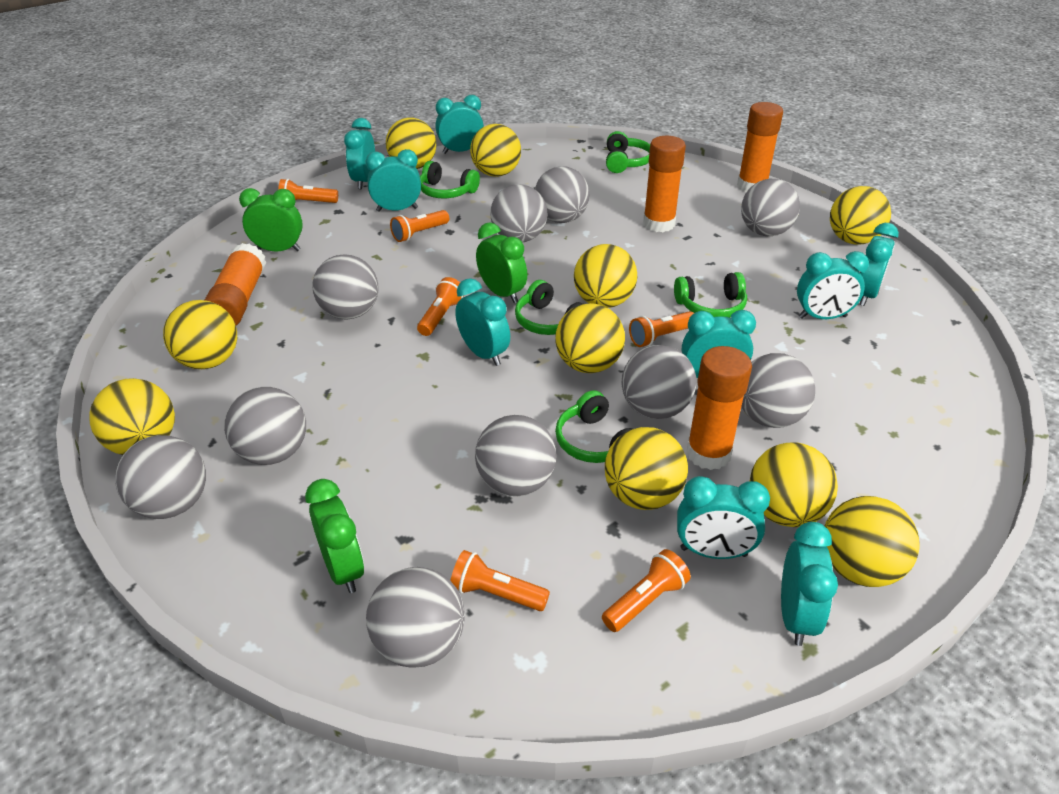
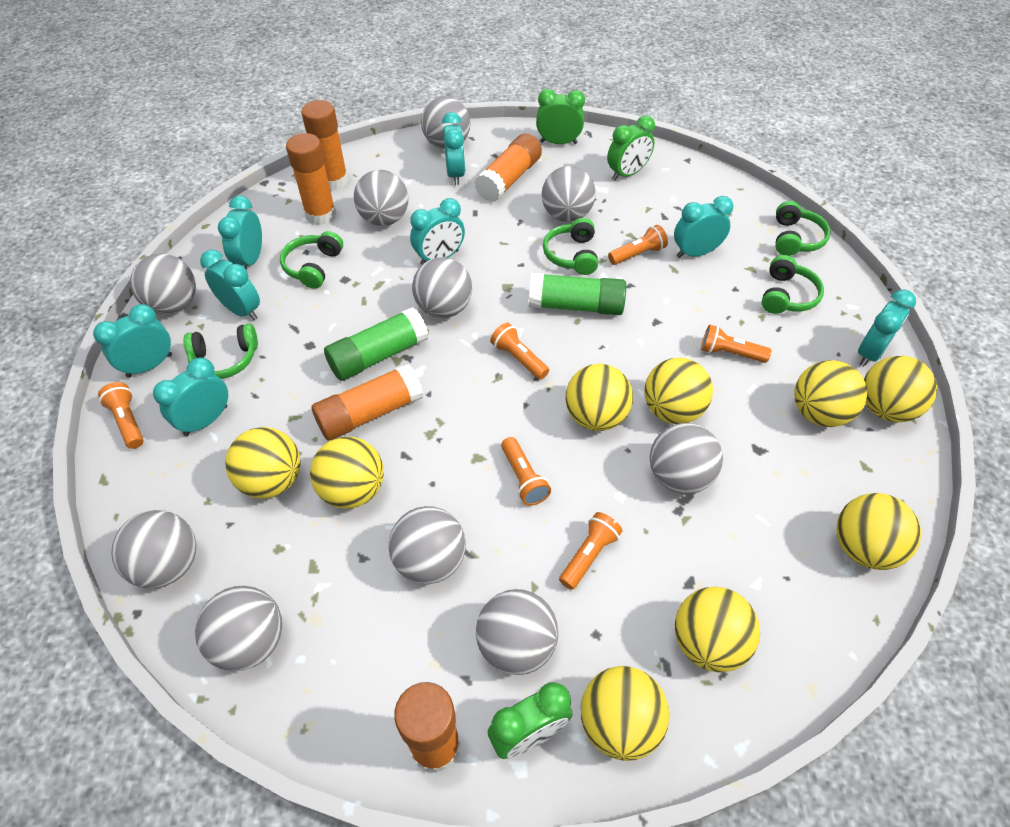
green glue stick: none = 0 -> [324,307,429,381] [529,273,626,315] = 2
orange glue stick: [205,243,266,326] [643,136,686,232] [686,346,752,470] [737,102,783,192] = 4 -> [286,133,336,225] [301,100,348,191] [312,364,423,441] [394,682,460,773] [474,133,542,202] = 5
turquoise clock: [344,118,375,189] [366,149,421,212] [435,95,484,154] [455,278,510,366] [677,476,770,559] [682,310,756,378] [781,522,838,646] [797,251,869,319] [860,223,899,306] = 9 -> [93,304,172,378] [153,357,228,436] [200,250,260,320] [218,196,262,270] [410,198,465,265] [442,112,465,185] [674,196,733,258] [858,289,916,367] = 8
yellow ball: [89,378,175,455] [163,300,237,369] [386,118,436,169] [470,124,521,177] [555,303,625,373] [574,244,638,308] [605,427,688,510] [750,442,838,527] [825,496,920,587] [830,186,891,245] = 10 -> [225,427,301,499] [310,436,384,509] [566,364,633,431] [581,666,669,761] [644,358,713,424] [675,587,760,672] [794,360,867,427] [837,493,921,570] [864,356,937,422] = 9

